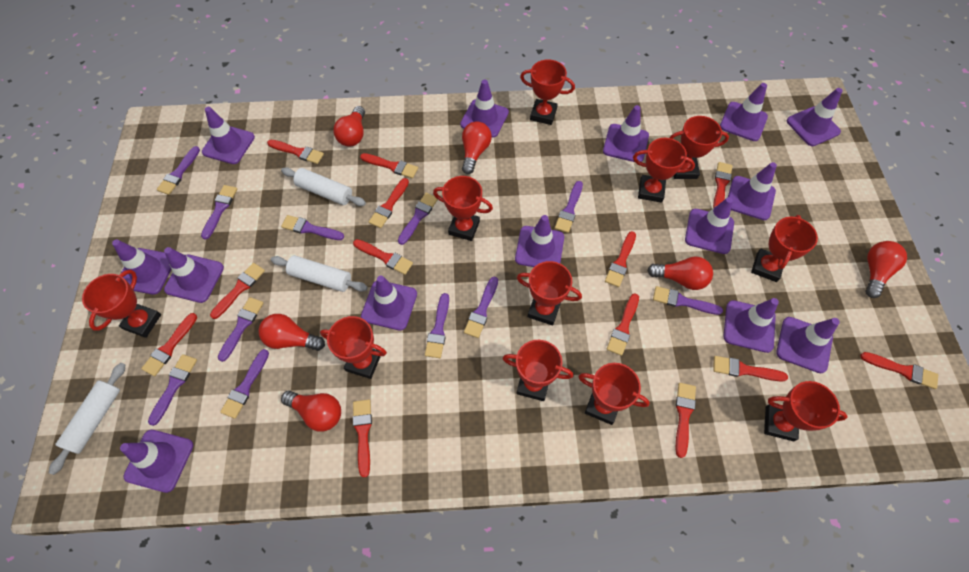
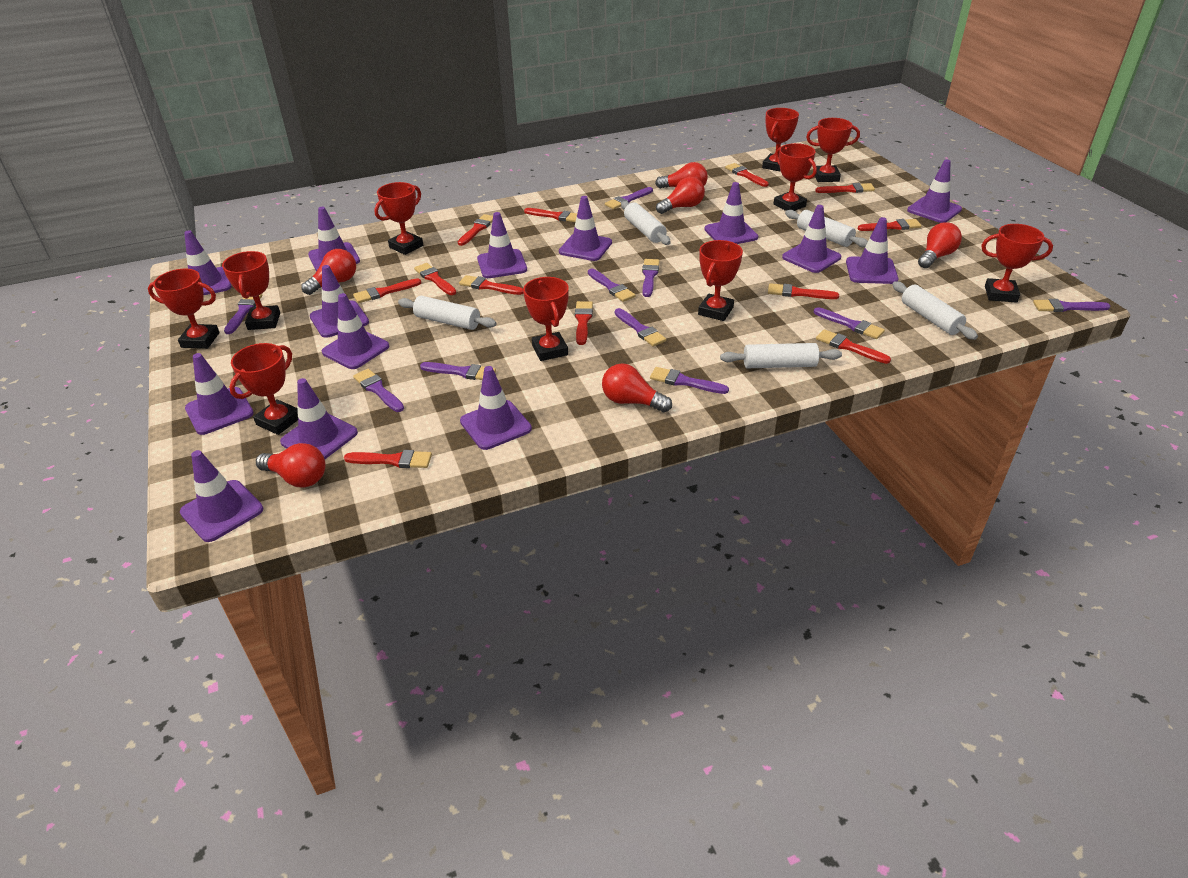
purple brush: [148,354,197,426] [157,146,200,195] [201,185,237,240] [218,297,264,362] [220,349,269,419] [281,215,344,240] [398,193,438,245] [425,293,449,358] [464,277,498,338] [555,181,583,233] [653,286,723,315] = 11 -> [224,294,263,334] [353,369,404,412] [420,362,496,380] [588,269,635,302] [605,187,653,209] [615,308,666,346] [642,259,660,297] [650,367,729,394] [814,307,885,339] [1033,299,1110,312] = 10
red brush: [141,313,197,376] [210,263,265,319] [267,140,324,164] [353,239,413,275] [353,400,372,478] [360,153,418,178] [369,178,409,228] [605,231,636,287] [607,293,639,356] [676,383,696,458] [713,162,732,208] [713,356,788,382] [860,352,938,389] = 13 -> [344,450,432,468] [353,278,421,303] [414,263,456,295] [458,214,493,246] [459,275,524,295] [524,208,577,222] [575,301,593,345] [725,163,769,187] [768,283,839,299] [815,183,875,193] [816,329,891,364] [858,219,921,231] = 12
red trophy: [82,270,161,338] [320,316,387,379] [433,176,493,241] [502,340,573,401] [517,261,582,325] [520,59,575,125] [578,363,650,425] [633,138,695,203] [670,116,729,179] [751,215,818,282] [764,381,848,441] = 11 -> [148,269,220,349] [222,251,280,330] [229,343,298,435] [374,182,423,255] [523,277,569,361] [698,240,743,321] [762,108,799,172] [774,143,817,211] [806,118,860,182] [981,224,1053,303] = 10
white rolling pin: [49,363,125,475] [271,255,368,292] [281,167,366,206] = 3 -> [398,296,496,330] [621,201,671,245] [720,343,842,368] [785,210,868,247] [892,281,978,340] = 5

